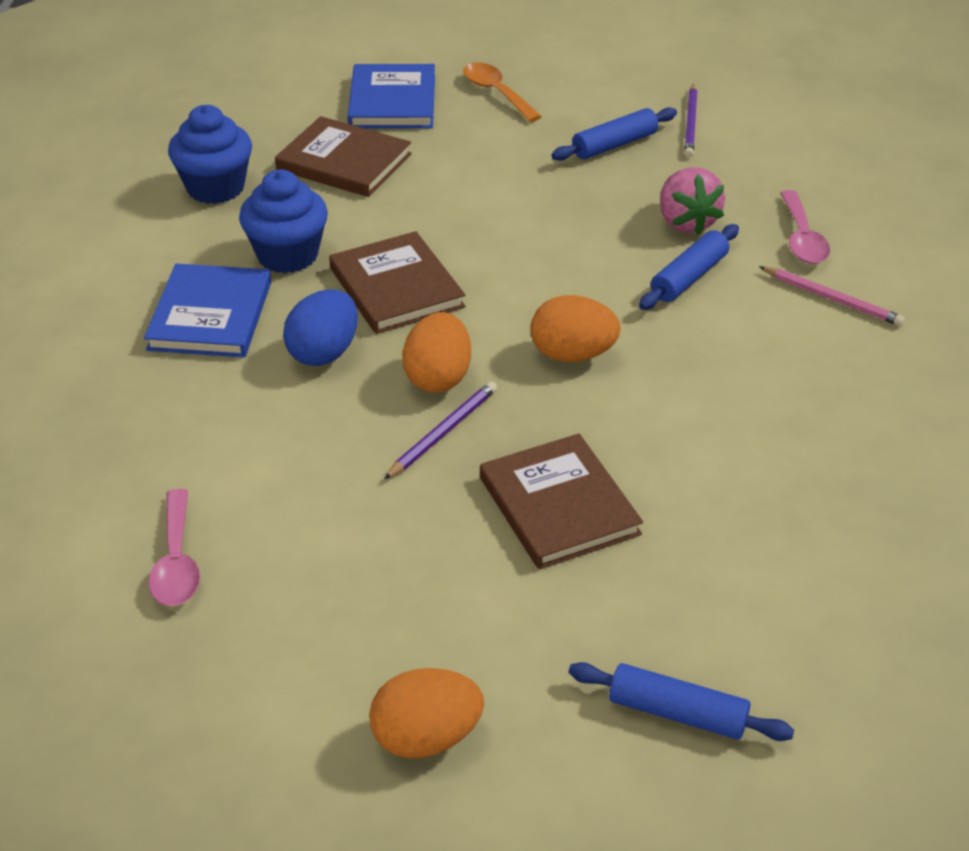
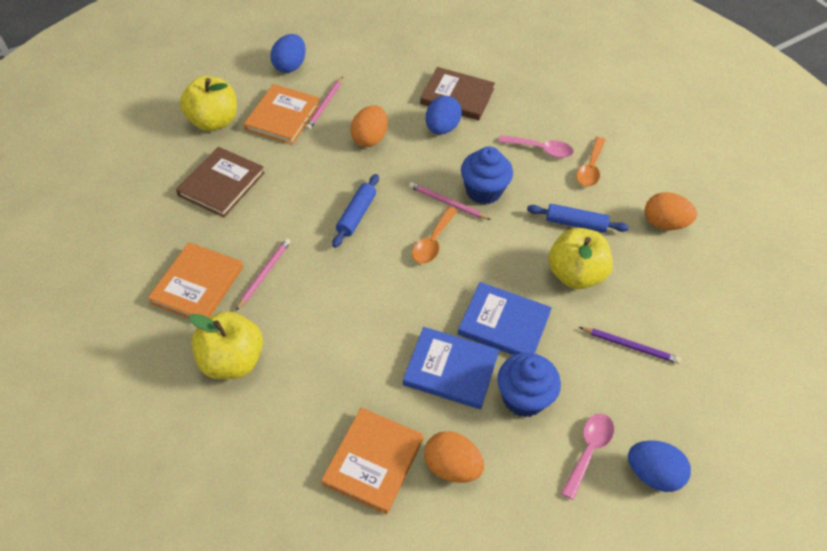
blue egg: [283,289,358,366] = 1 -> [270,34,306,73] [426,96,462,134] [628,440,691,492] = 3
blue rolling pin: [552,107,677,161] [568,662,794,741] [639,224,739,310] = 3 -> [332,174,379,248] [527,204,629,233] = 2
brown book: [275,116,412,197] [329,231,465,334] [480,433,643,569] = 3 -> [176,147,265,217] [420,67,495,120] = 2
orange book: none = 0 -> [148,242,243,318] [244,84,320,145] [321,407,424,514] = 3
orange spoon: [463,62,542,122] = 1 -> [412,207,457,264] [576,137,605,187] = 2
pink pencil: [759,266,905,326] = 1 -> [236,238,291,311] [305,77,343,130] [409,182,491,220] = 3
pink strawberry: [660,167,725,235] = 1 -> none = 0
purple pencil: [384,381,497,479] [684,83,698,158] = 2 -> [579,327,681,364] = 1
yellow apple: none = 0 -> [180,76,237,131] [188,311,263,379] [548,228,613,289] = 3

